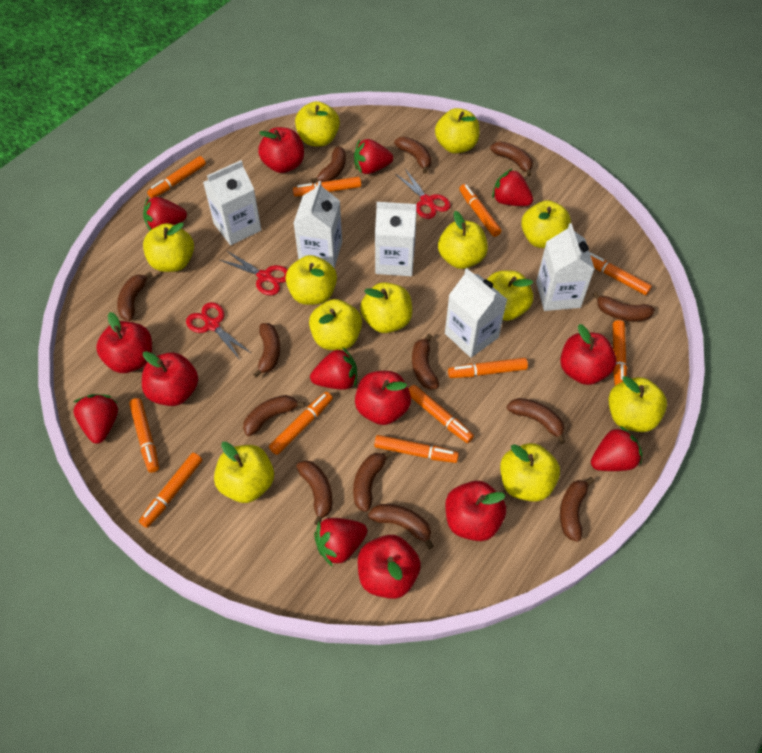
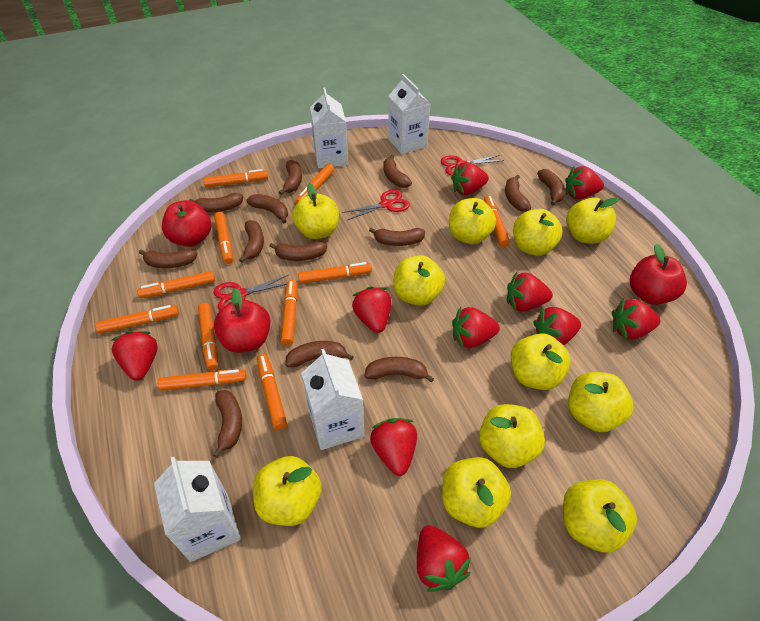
red apple: [96,312,152,373] [142,351,198,406] [258,127,304,173] [355,371,411,425] [358,535,421,599] [445,481,506,541] [560,324,616,385] = 7 -> [162,200,211,247] [214,288,271,353] [630,244,687,305] = 3
red strawberry: [73,394,118,444] [143,197,187,231] [310,347,357,390] [314,518,367,567] [354,139,393,174] [492,168,533,206] [591,425,643,471] = 7 -> [112,331,158,381] [352,286,391,333] [370,418,417,476] [417,525,471,592] [451,162,489,195] [452,307,500,348] [507,272,553,311] [533,307,581,345] [565,166,604,199] [612,298,661,340] = 10
white carton: [203,160,261,245] [294,181,342,268] [375,202,417,276] [445,268,507,358] [536,223,595,311] = 5 -> [154,457,241,562] [301,349,364,450] [310,88,348,168] [388,74,431,154] = 4
yellow apple: [143,222,194,272] [214,442,274,503] [286,255,337,305] [295,101,340,146] [309,299,362,350] [360,282,412,333] [435,108,479,154] [438,211,488,269] [487,270,533,321] [500,443,560,502] [521,200,571,248] [609,376,667,432] = 12 -> [253,456,321,526] [292,183,339,239] [394,255,445,306] [442,457,511,528] [449,198,496,244] [479,404,545,468] [511,333,571,390] [513,209,563,256] [563,479,637,553] [566,197,619,244] [568,372,633,432] = 11

